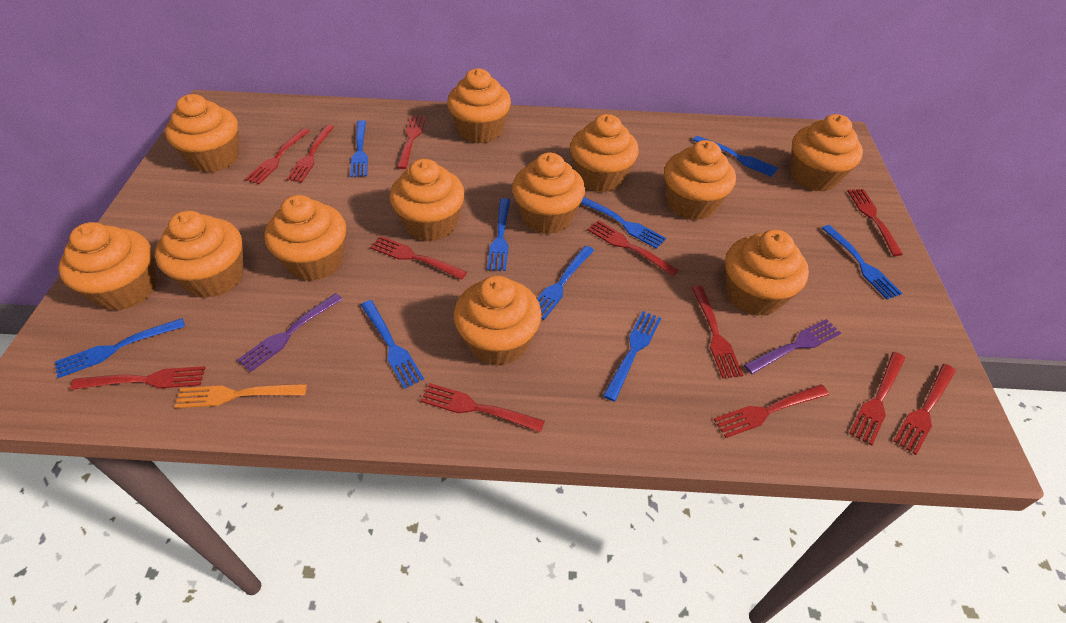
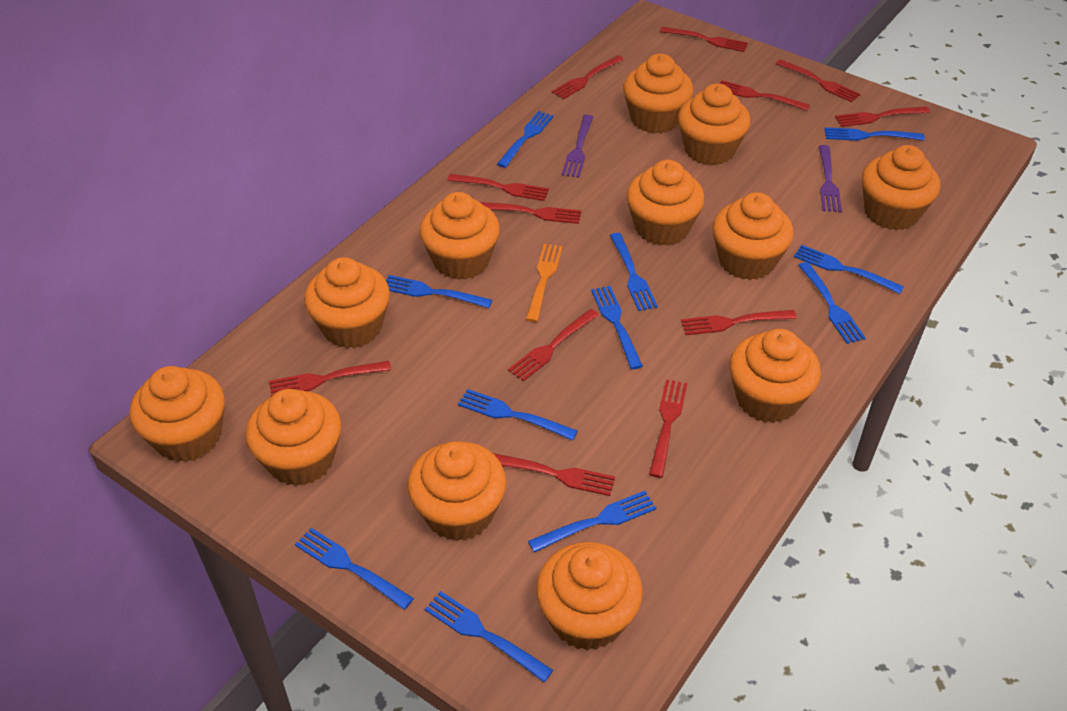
blue fork: [55,318,185,378] [350,120,368,177] [361,300,424,389] [487,198,510,271] [537,246,594,320] [581,197,666,249] [603,311,661,401] [693,136,778,177] [822,225,902,299] = 9 -> [295,528,414,610] [386,275,492,308] [425,591,553,682] [458,389,578,441] [497,111,554,168] [528,491,656,553] [591,286,643,369] [610,233,658,311] [794,245,904,294] [798,262,866,344] [824,127,925,141] = 11

